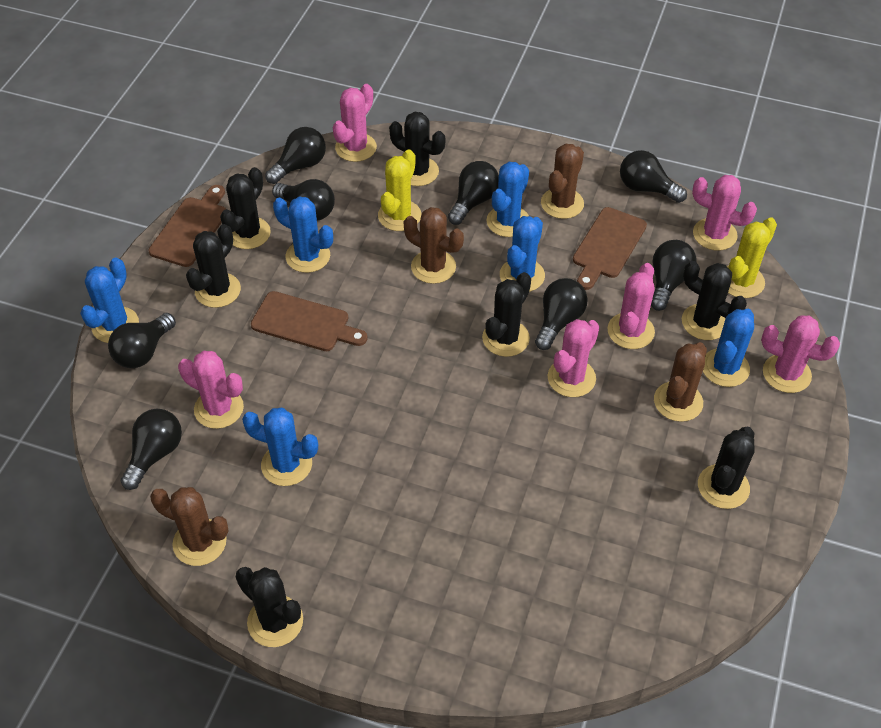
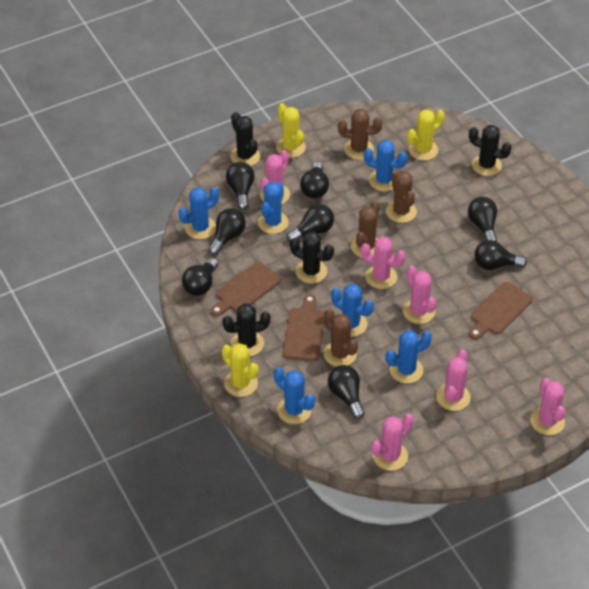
black cactus: [186,224,241,308] [220,167,271,249] [236,567,303,647] [389,112,445,186] [482,272,531,357] [682,261,747,340] [698,427,755,509] = 7 -> [222,303,271,356] [230,112,260,166] [290,231,334,284] [469,125,512,176] = 4
yellow cactus: [378,149,421,231] [727,217,777,298] = 2 -> [221,343,259,397] [276,103,306,158] [407,109,445,160] = 3

